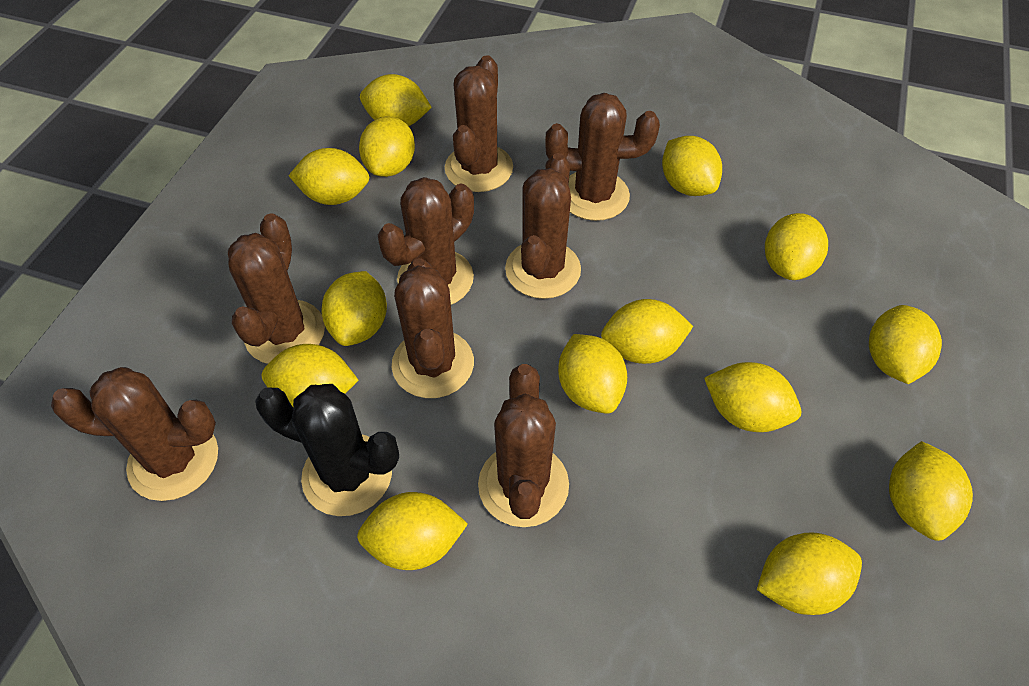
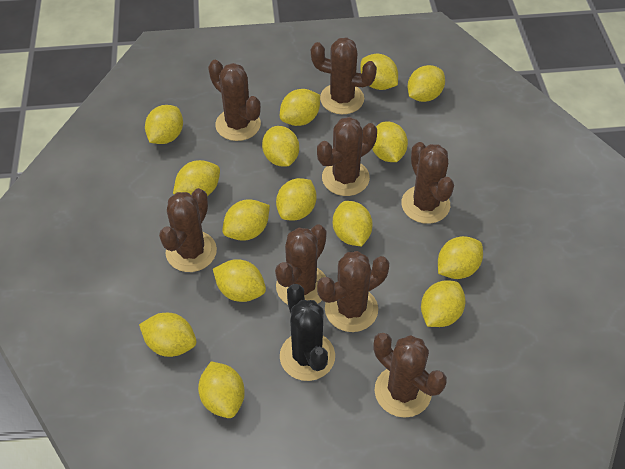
yellow lemon: [262,344,359,406] [288,148,370,205] [321,271,387,346] [357,492,468,570] [359,116,415,177] [360,74,432,126] [558,334,627,414] [601,299,693,364] [662,136,722,196] [704,362,801,432] [757,532,862,615] [765,213,828,280] [869,305,942,384] [889,441,973,541] = 14 -> [139,313,197,357] [145,105,183,144] [173,160,220,196] [198,362,245,418] [213,259,266,302] [222,199,270,241] [262,126,299,167] [276,178,317,221] [280,89,320,126] [333,201,373,246] [360,54,398,90] [372,121,408,162] [407,65,445,102] [421,281,466,327] [438,236,483,279] = 15

